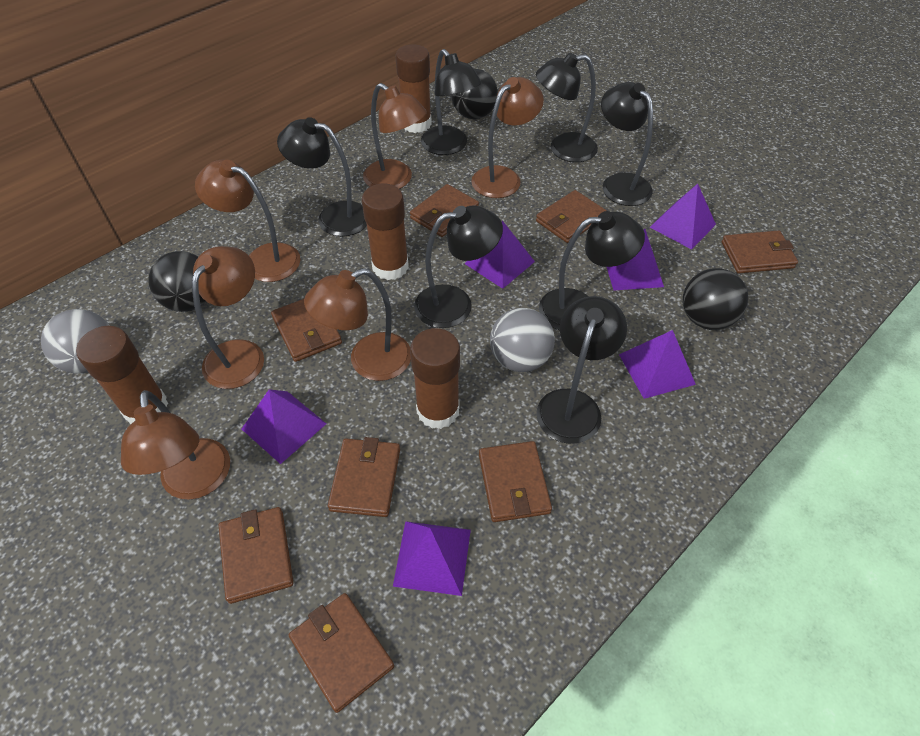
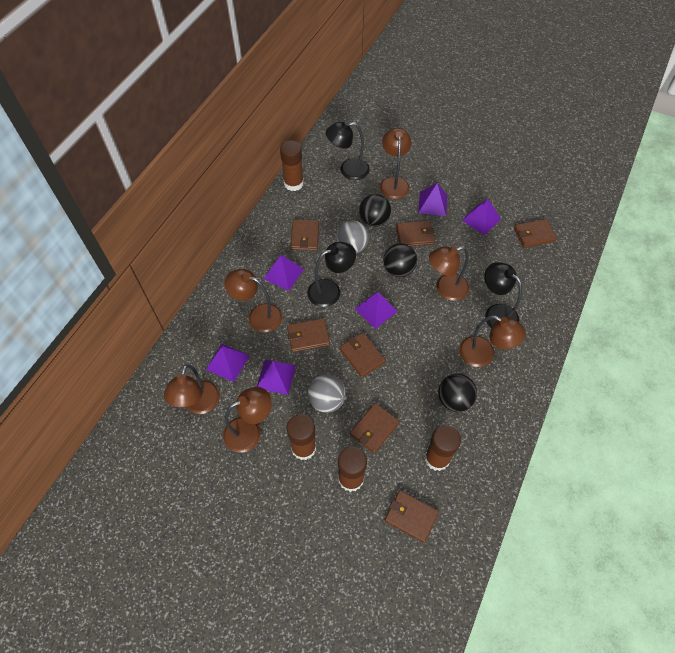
black lamp: [277,117,367,236] [414,205,503,328] [421,49,482,155] [536,53,598,162] [536,296,627,444] [539,211,645,331] [601,82,653,206] = 7 -> [307,242,356,307] [326,121,370,180] [484,262,522,328] = 3
brown wallet: [219,507,294,604] [271,299,342,362] [289,593,394,713] [328,437,400,517] [410,184,479,237] [479,441,552,522] [536,190,607,243] [722,230,798,273] = 8 -> [287,318,330,352] [290,219,319,250] [339,332,386,378] [350,403,400,454] [384,490,439,543] [396,221,435,246] [514,219,557,248] = 7

